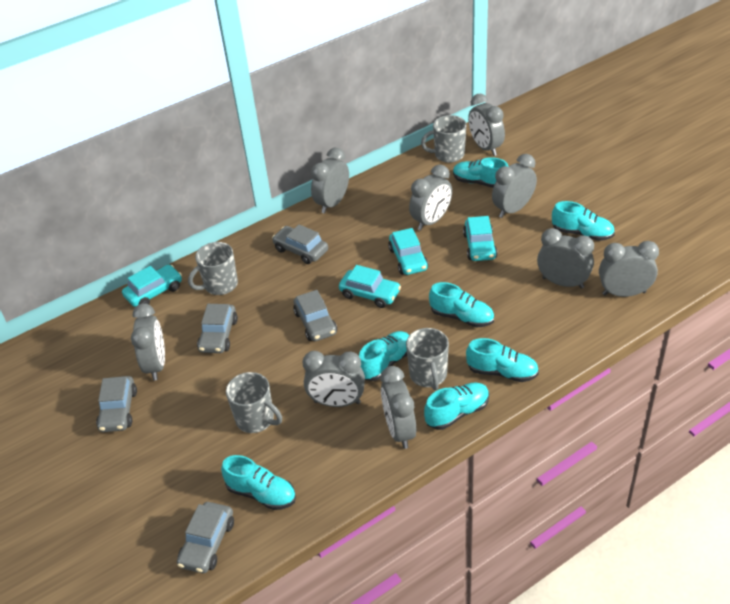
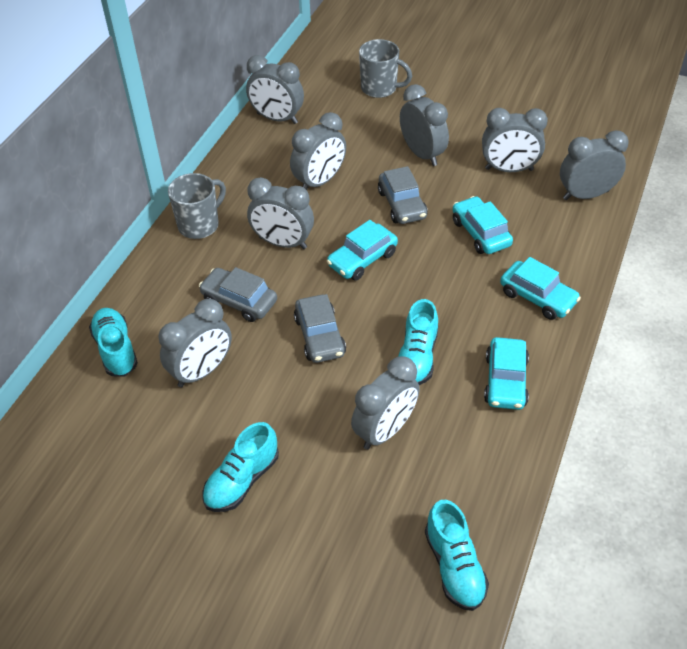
grey car: [96,376,137,432] [177,502,234,573] [197,304,238,353] [272,224,328,264] [293,290,337,341] = 5 -> [199,267,277,322] [294,294,346,363] [378,166,428,224] = 3
grey clock: [131,303,165,381] [303,351,365,407] [311,148,349,214] [381,366,416,449] [409,165,452,230] [468,94,505,156] [492,154,537,218] [537,228,594,289] [599,241,659,297] = 9 -> [159,299,232,387] [246,55,304,124] [247,177,314,249] [290,112,346,190] [351,356,420,450] [400,84,449,166] [482,108,548,172] [560,130,629,200] = 8
grey mug: [188,242,238,295] [226,372,282,433] [406,328,449,390] [421,115,466,163] = 4 -> [168,173,226,239] [359,39,412,98] = 2
turquoise shoe: [221,455,296,510] [359,331,409,381] [424,382,489,430] [429,282,494,327] [453,157,508,188] [466,338,539,382] [552,201,615,241] = 7 -> [89,308,138,376] [202,422,279,512] [398,299,438,385] [425,500,489,611] = 4

